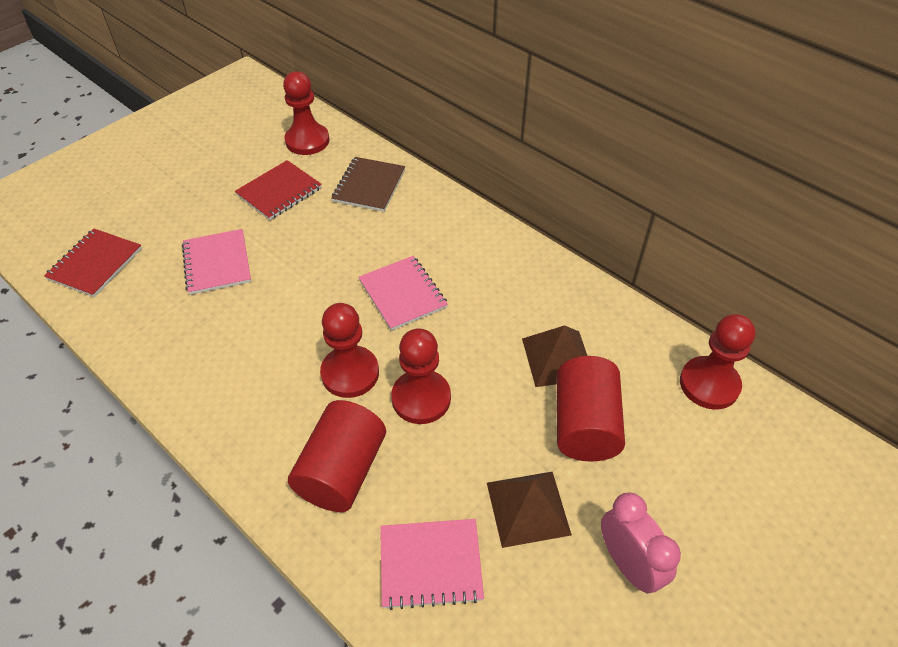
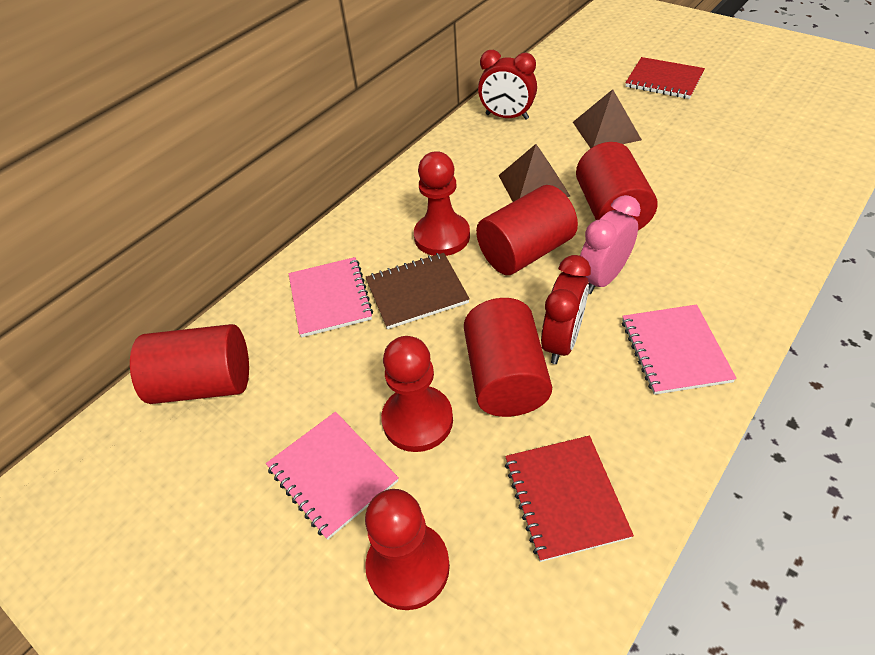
red clock: none = 0 -> [478,50,537,120] [541,255,591,364] = 2
red cylinder: [288,400,386,512] [557,356,625,461] = 2 -> [130,324,249,404] [464,298,552,417] [476,185,578,275] [576,142,658,230] = 4
red pawn: [283,71,329,155] [320,303,379,398] [391,328,451,424] [680,314,756,410] = 4 -> [365,489,450,610] [381,336,453,452] [414,151,470,256] = 3

